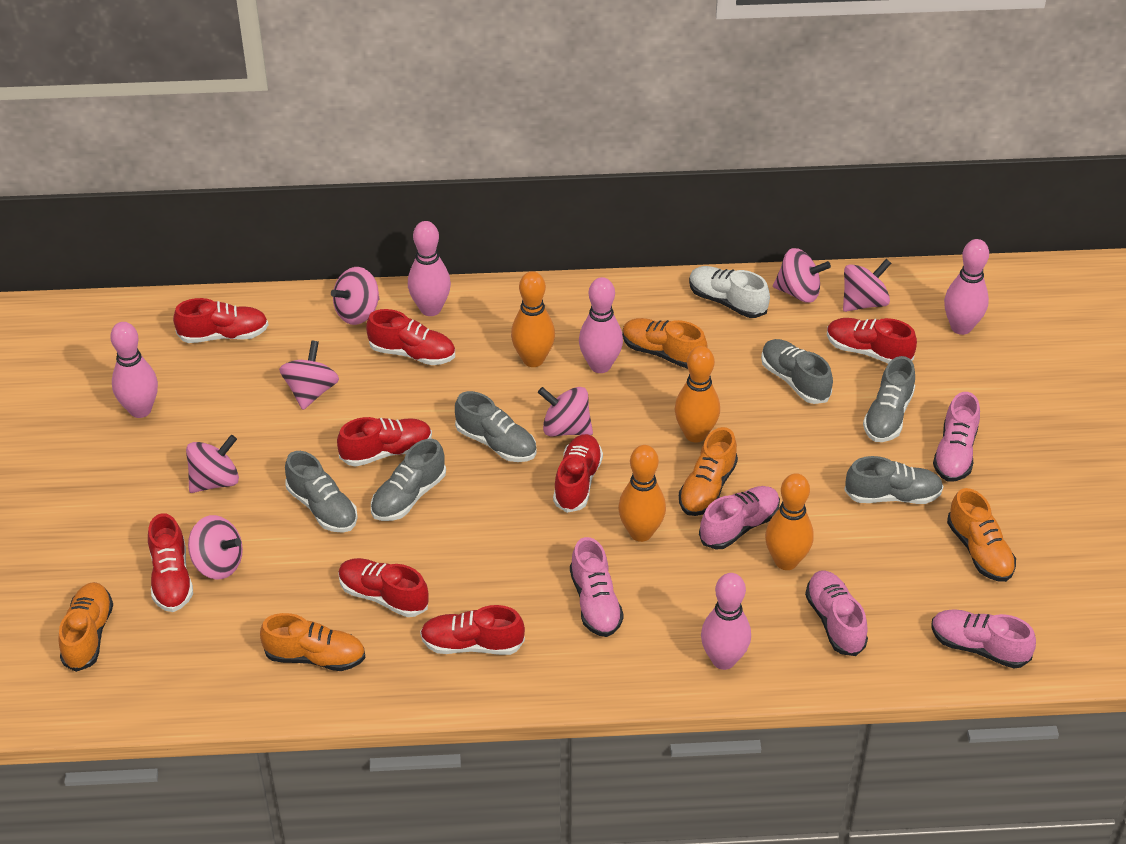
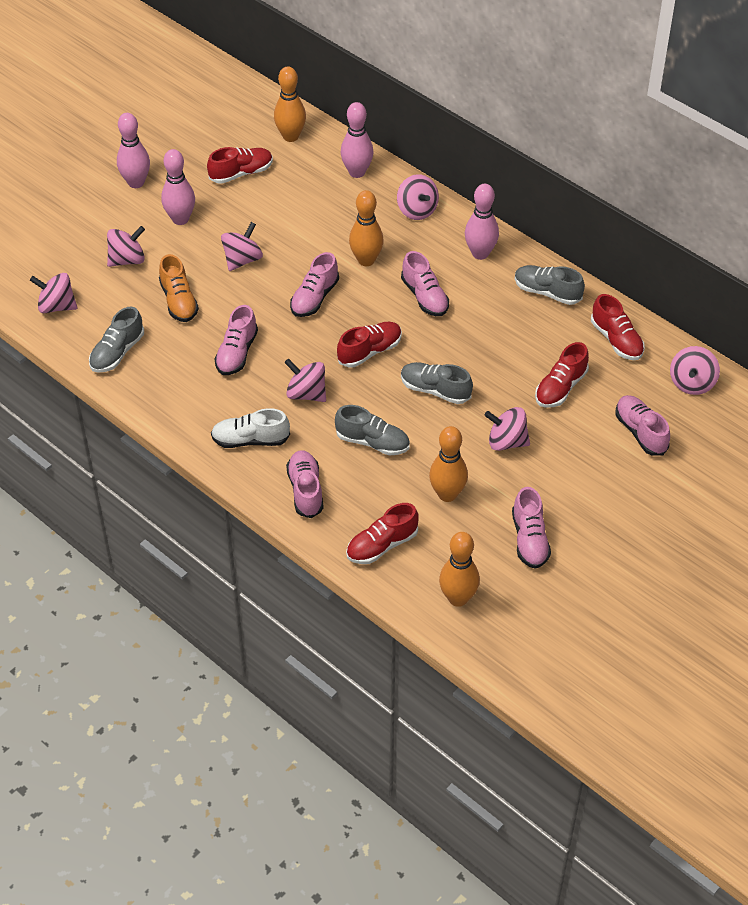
grey shoe: [285,451,358,533] [371,439,446,521] [455,391,537,462] [761,339,833,404] [844,456,944,504] [863,356,915,442] = 6 -> [89,306,144,373] [335,405,410,455] [401,362,473,404] [515,265,585,305] = 4
orange shoe: [58,582,113,672] [260,613,365,671] [622,318,707,369] [679,427,738,516] [947,488,1016,582] = 5 -> [159,254,199,322] = 1
pink bowling pin: [110,322,158,418] [408,221,451,316] [579,277,623,373] [701,573,751,670] [944,239,989,335] = 5 -> [117,113,150,188] [161,149,195,225] [341,102,374,178] [465,184,499,260] = 4
pink shoe: [570,537,624,637] [699,486,780,550] [805,570,868,656] [932,609,1036,668] [933,392,980,482] = 5 -> [214,305,258,375] [286,450,323,518] [290,252,339,317] [401,251,449,316] [512,487,551,569] [616,395,670,456] = 6
red shoe: [148,513,193,612] [173,298,268,343] [337,417,432,467] [338,558,429,617] [366,309,455,365] [420,605,525,655] [553,434,603,513] [827,318,917,363] = 8 -> [207,147,273,184] [337,322,402,367] [346,503,419,564] [535,342,589,408] [591,294,645,360] = 5

